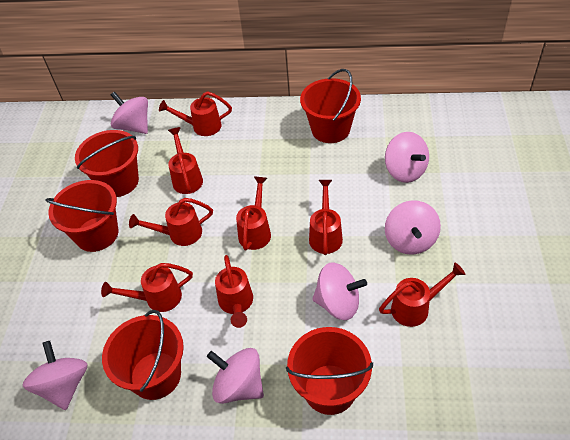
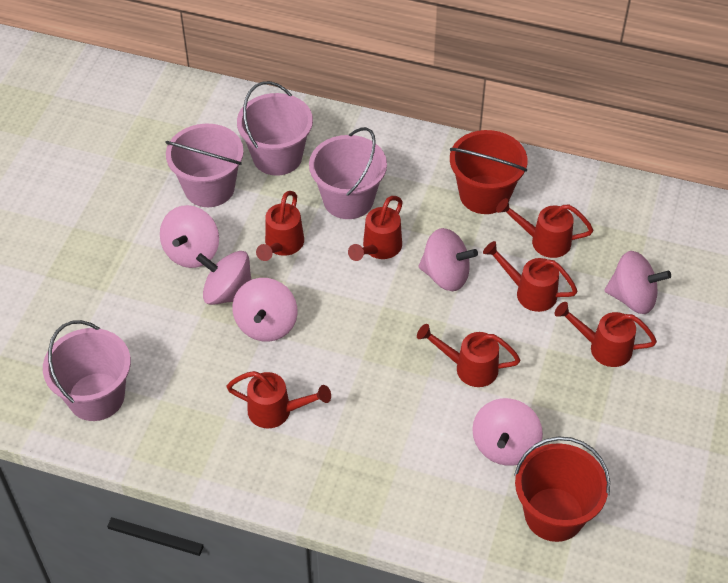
pink bucket: none = 0 -> [43,320,131,421] [165,124,244,207] [237,81,313,176] [309,127,387,219] = 4
red bucket: [45,180,118,252] [75,130,139,197] [102,310,184,400] [286,327,373,415] [300,69,361,143] = 5 -> [450,130,528,214] [514,436,610,542] = 2
red watering can: [101,263,193,312] [129,198,213,246] [159,91,232,136] [168,127,203,194] [215,255,253,328] [236,176,271,251] [309,180,343,255] [379,262,466,327] = 8 -> [226,371,331,429] [256,191,304,261] [348,196,403,261] [417,324,520,387] [483,241,577,312] [496,198,593,258] [555,302,657,367] = 7

